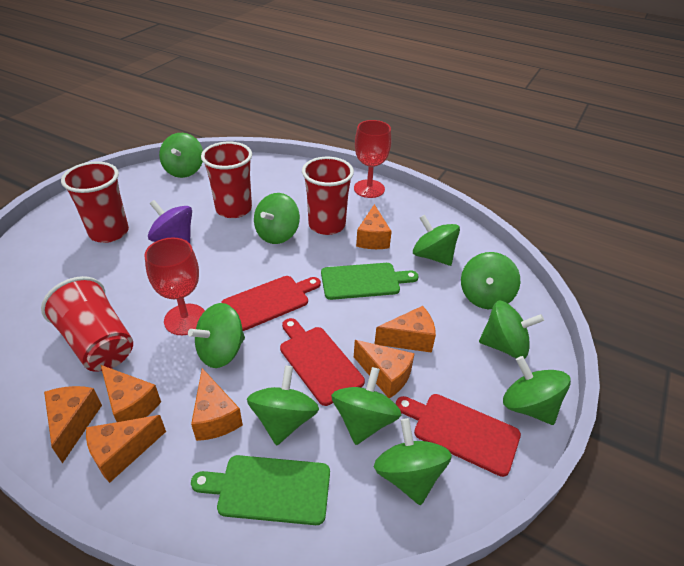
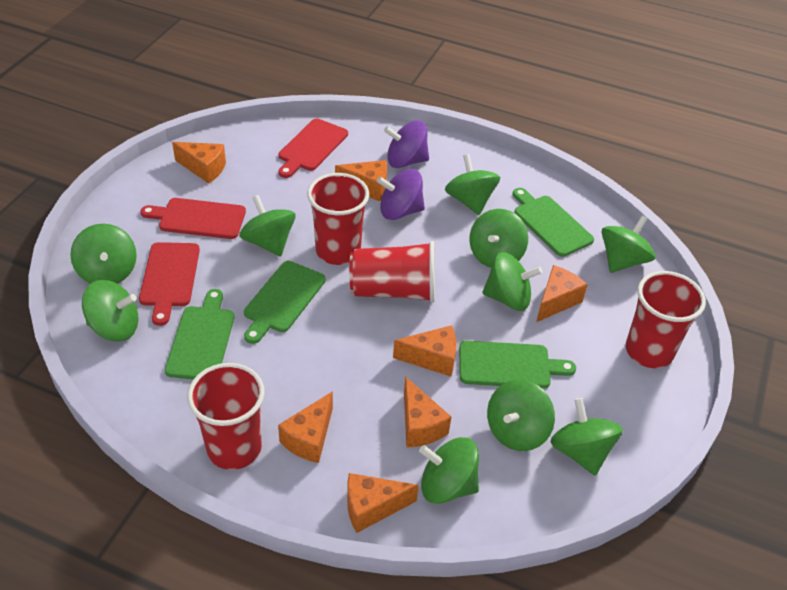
green cutting board: [191,455,330,525] [321,263,418,300] = 2 -> [165,289,235,379] [244,261,326,344] [459,341,576,389] [513,188,594,257] = 4
purple spinning top: [148,200,192,243] = 1 -> [377,169,425,220] [384,120,429,168] = 2
red goblet: [144,237,205,335] [354,120,391,198] = 2 -> none = 0

